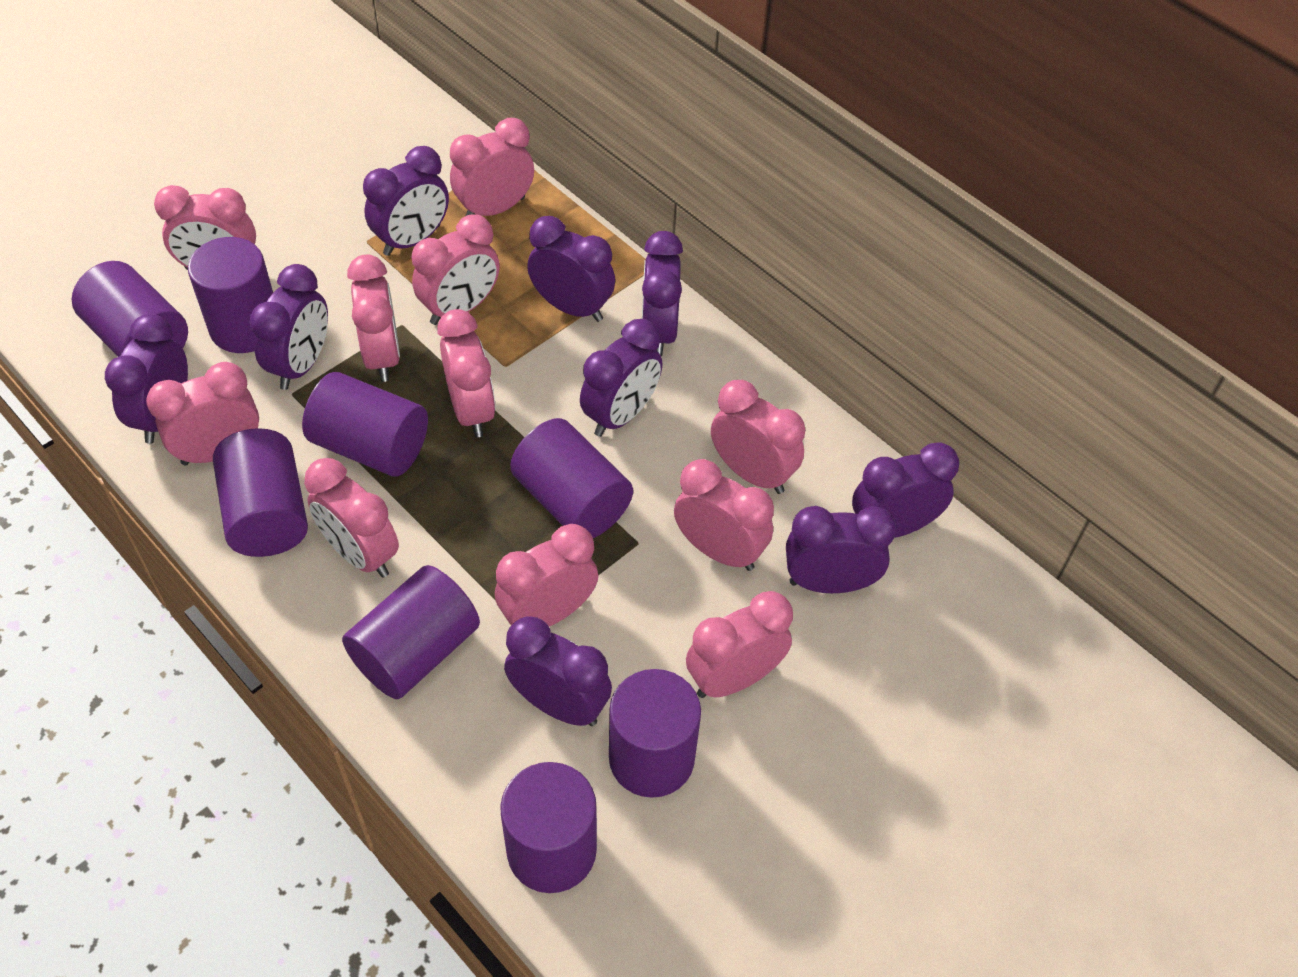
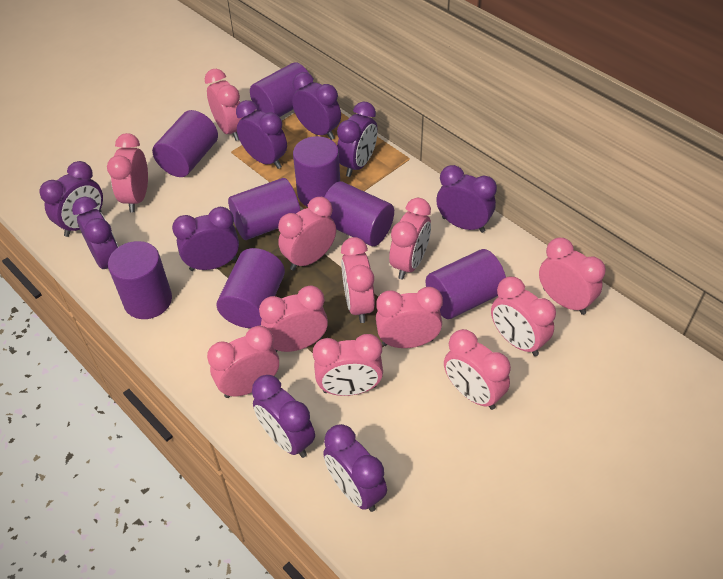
pink clock: [146,362,259,466] [154,185,256,270] [304,458,399,578] [347,255,400,382] [412,214,500,325] [438,309,496,437] [450,118,534,216] [495,524,598,627] [674,459,774,571] [686,591,793,698] [711,380,805,494] = 11 -> [107,133,148,212] [205,69,243,141] [207,326,279,398] [259,286,328,352] [278,197,336,270] [313,334,383,396] [341,237,375,323] [376,287,443,348] [389,198,431,279] [444,329,511,410] [491,277,556,356] [539,238,606,315] = 12

